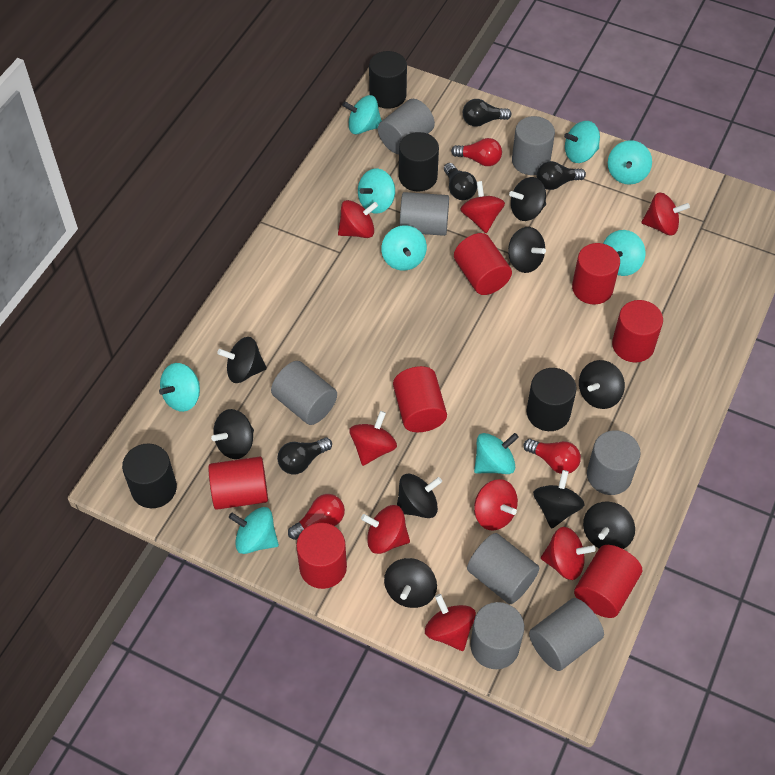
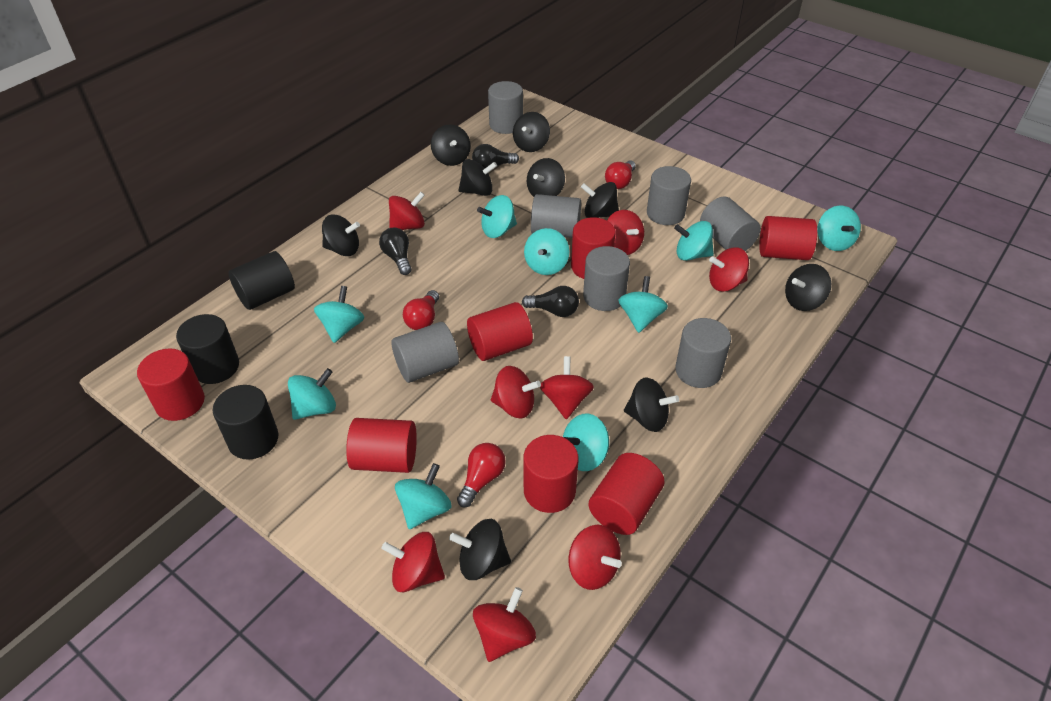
black cylinder: [122,444,177,508] [369,51,407,109] [399,132,439,191] [526,368,577,431] = 4 -> [176,314,239,384] [213,385,278,460] [229,251,295,310] = 3
black light bulb: [277,438,332,475] [444,163,477,200] [463,99,511,127] [537,161,586,190] = 4 -> [379,228,412,275] [472,144,519,168] [522,286,579,317] = 3
grey cylinder: [271,361,337,425] [378,99,435,154] [400,192,449,236] [467,533,539,604] [471,602,524,669] [512,116,555,175] [529,598,604,671] [587,430,641,495] = 8 -> [391,322,459,383] [488,81,523,134] [531,194,581,238] [583,246,630,311] [647,166,691,225] [675,318,731,388] [700,196,761,251] = 7

